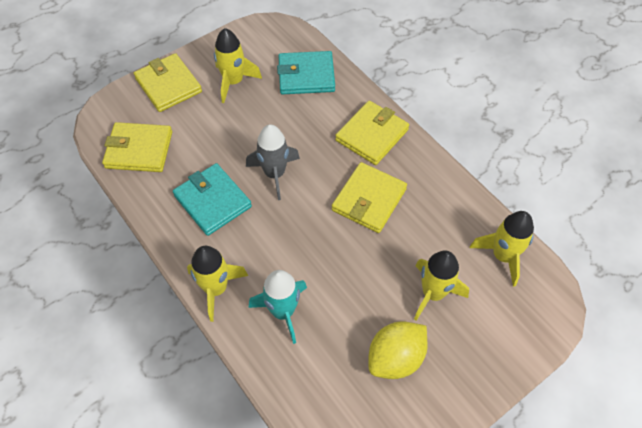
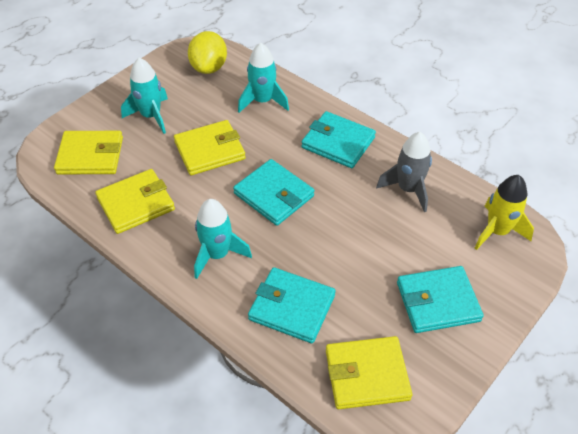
turquoise rocket: [249,270,307,344] = 1 -> [121,58,168,134] [194,199,252,279] [238,43,289,113] = 3
turquoise wallet: [173,163,252,236] [277,51,335,94] = 2 -> [233,159,314,226] [248,267,336,343] [301,111,376,168] [397,266,484,333] = 4
yellow rocket: [187,246,248,322] [214,28,262,103] [414,250,469,321] [470,211,534,287] = 4 -> [475,175,534,250] = 1

